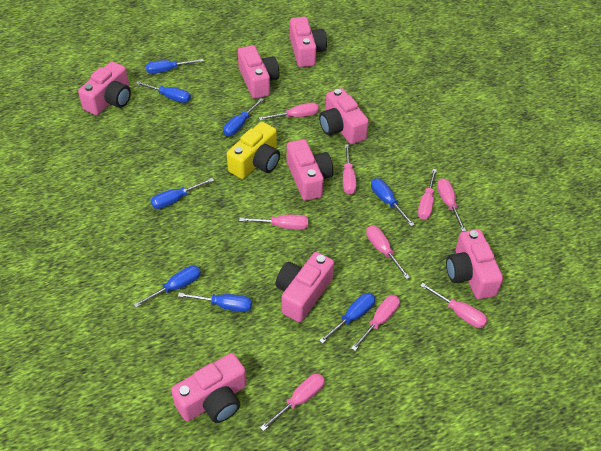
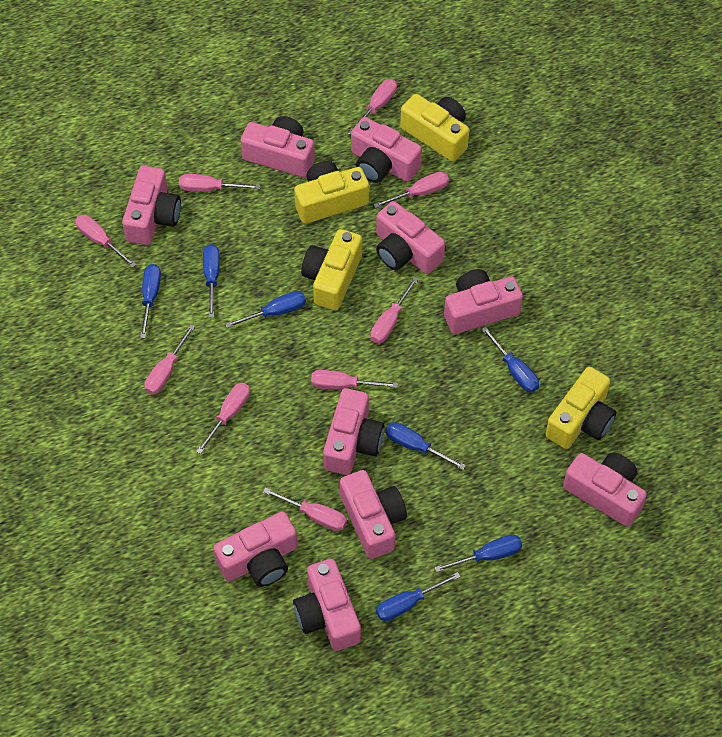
blue screwdriver: [133,265,201,308] [136,81,191,103] [146,59,204,74] [151,178,214,209] [178,292,252,312] [223,98,264,136] [319,293,375,344] [371,178,415,226] = 8 -> [140,264,161,338] [203,244,220,318] [225,291,306,328] [376,572,460,621] [385,422,466,470] [434,535,522,573] [481,327,539,393] = 7
pink camera: [78,62,131,115] [171,353,247,423] [238,45,280,99] [276,252,334,322] [287,139,333,201] [290,17,327,67] [319,88,369,144] [446,229,503,299] = 8 -> [122,166,181,245] [213,512,297,587] [241,116,315,178] [293,559,361,651] [323,388,384,475] [340,470,407,559] [351,117,422,183] [376,201,445,274] [444,269,523,334] [563,453,647,527] = 10
yellow camera: [227,122,280,179] = 1 -> [294,161,369,224] [301,229,362,310] [400,94,469,162] [545,367,616,449] = 4

